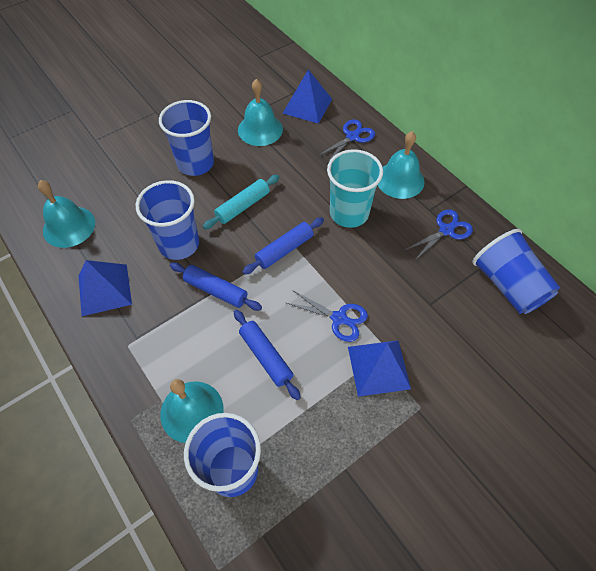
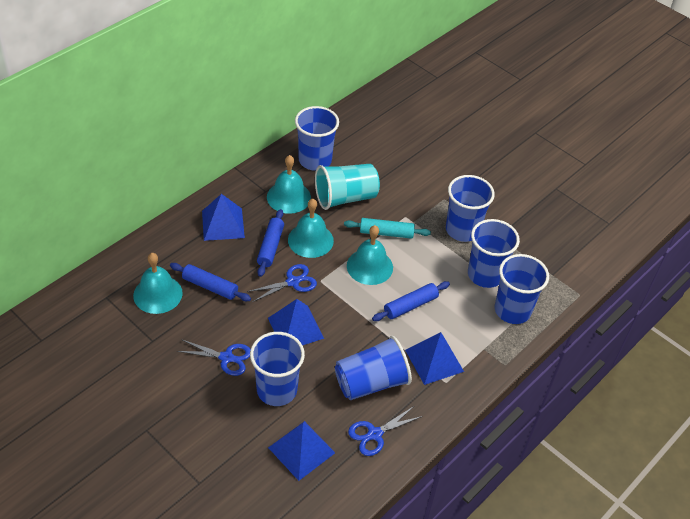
blue cup: [136,180,199,260] [159,100,214,176] [184,413,261,497] [472,229,560,314] = 4 -> [250,332,305,406] [295,106,339,171] [335,336,412,400] [446,175,495,242] [468,219,520,288] [495,254,549,324] = 6
blue pyramid: [78,260,132,316] [283,69,332,124] [348,340,411,397] = 3 -> [202,194,245,241] [268,299,324,345] [268,421,335,481] [405,332,464,385] = 4

